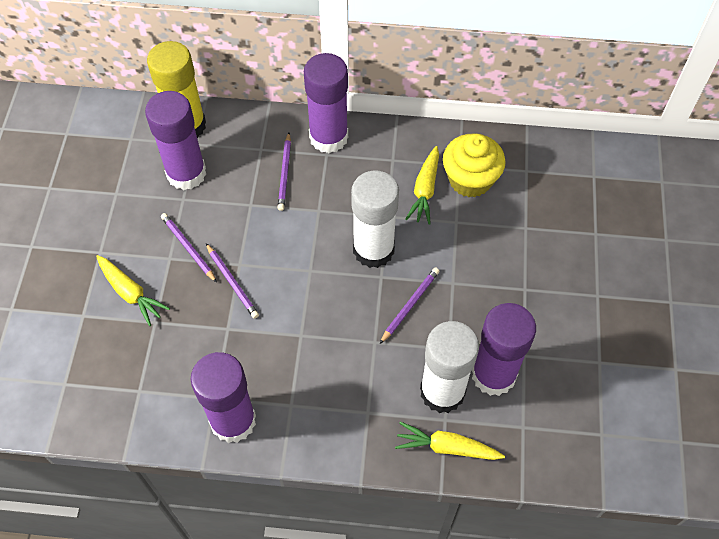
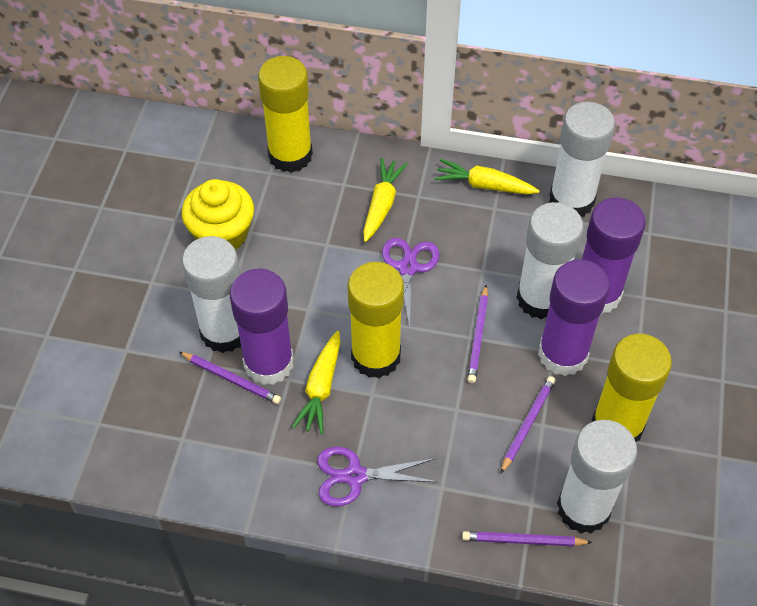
purple glue stick: [145,91,206,190] [190,352,256,443] [304,53,348,153] [472,303,536,396] = 4 -> [230,269,294,385] [538,259,610,376] [582,197,646,315] = 3
purple scissors: none = 0 -> [317,446,437,507] [382,238,439,330] = 2
white glue stick: [351,170,399,268] [420,321,479,413] = 2 -> [182,236,241,353] [517,202,584,319] [549,102,615,217] [557,420,637,534] = 4
yellow glue stick: [147,41,206,138] = 1 -> [258,56,313,173] [348,262,404,378] [592,334,672,442] = 3

